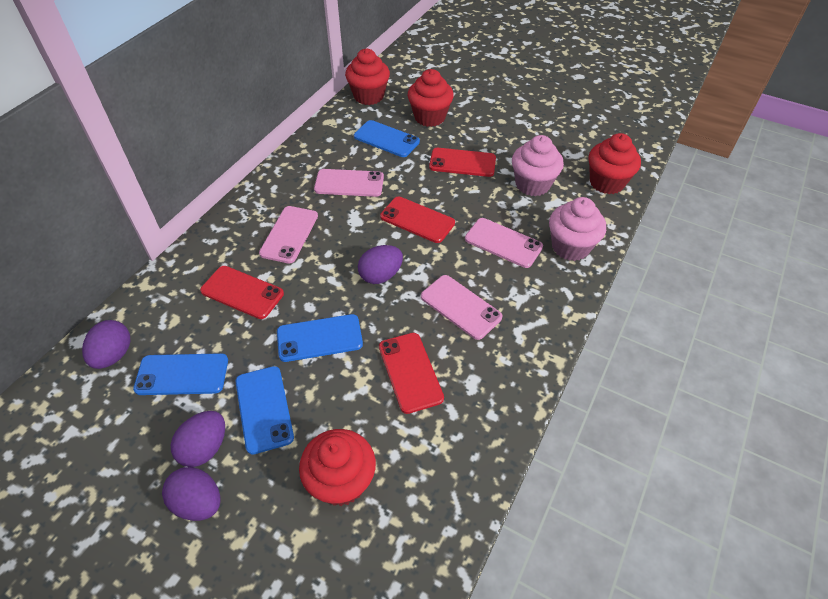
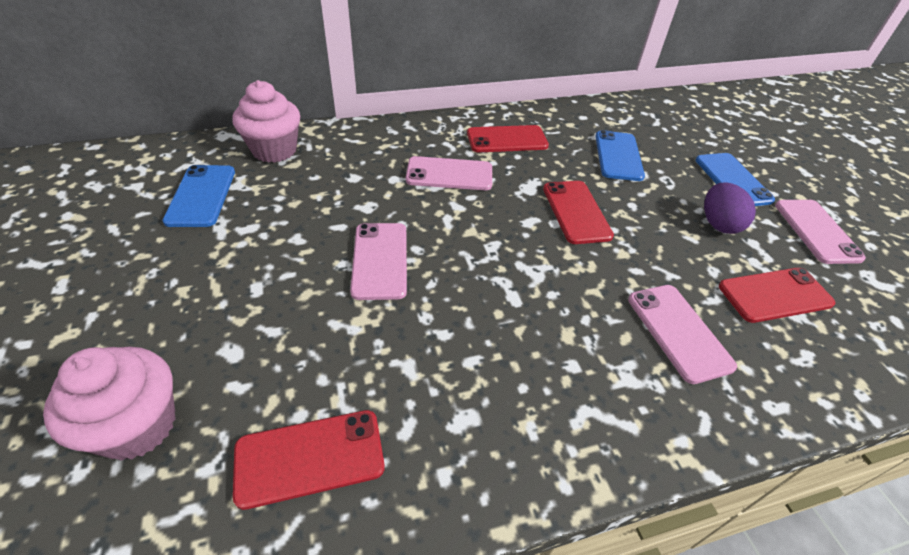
blue phone: [133,353,228,395] [236,366,294,455] [277,314,363,362] [354,120,420,157] = 4 -> [162,165,235,227] [595,130,645,181] [695,153,775,206] = 3
purple egg: [82,320,130,369] [162,467,220,521] [171,411,225,467] [358,245,403,284] = 4 -> [704,183,756,234] = 1
red cupcake: [299,429,376,506] [345,49,390,105] [408,69,454,127] [589,133,641,194] = 4 -> none = 0

